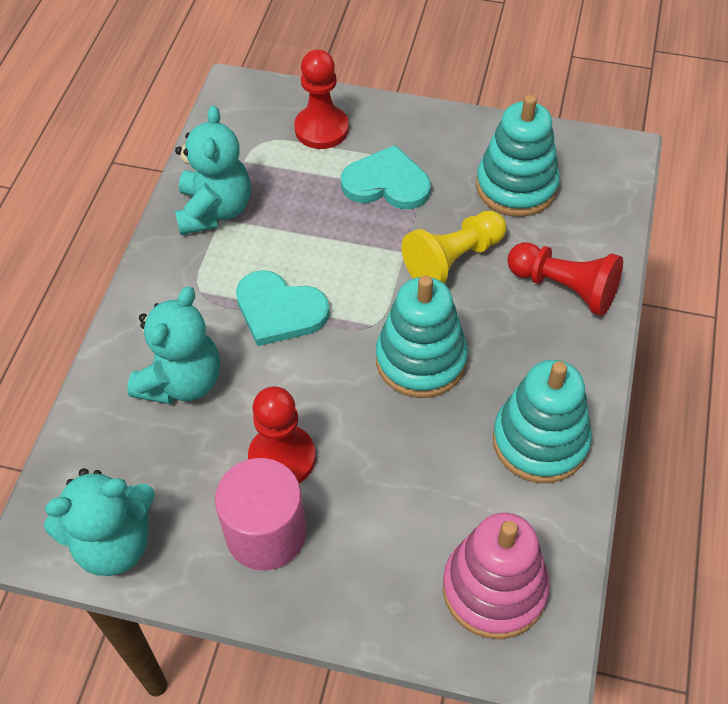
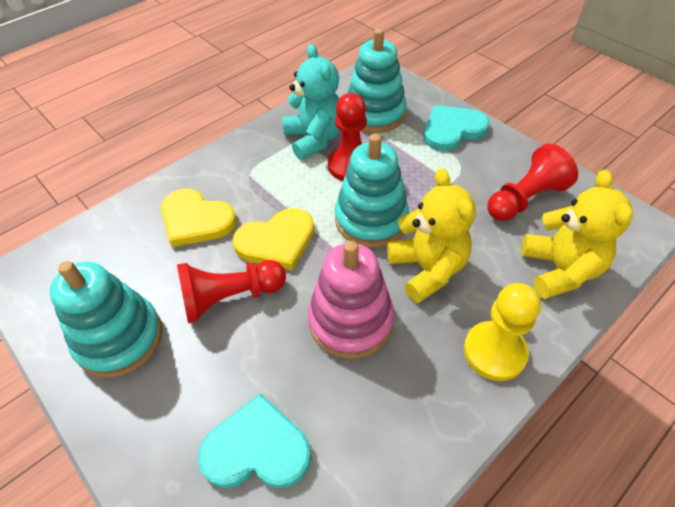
pink cylinder: [215,458,306,570] = 1 -> none = 0
turquoise teddy bear: [44,468,155,576] [127,286,220,404] [175,105,251,235] = 3 -> [282,44,340,160] = 1
yellow heart: none = 0 -> [161,188,236,247] [232,208,314,270] = 2
yellow teddy bear: none = 0 -> [387,168,476,303] [521,170,633,299] = 2

